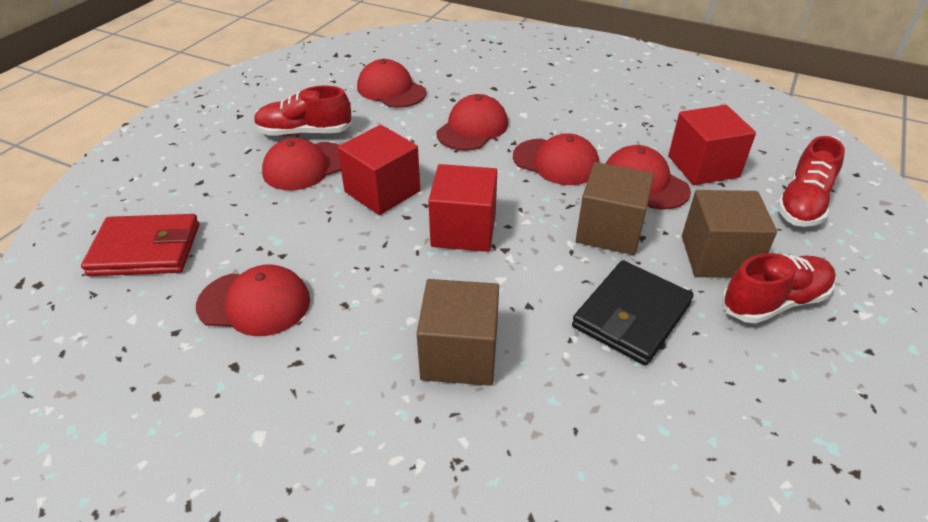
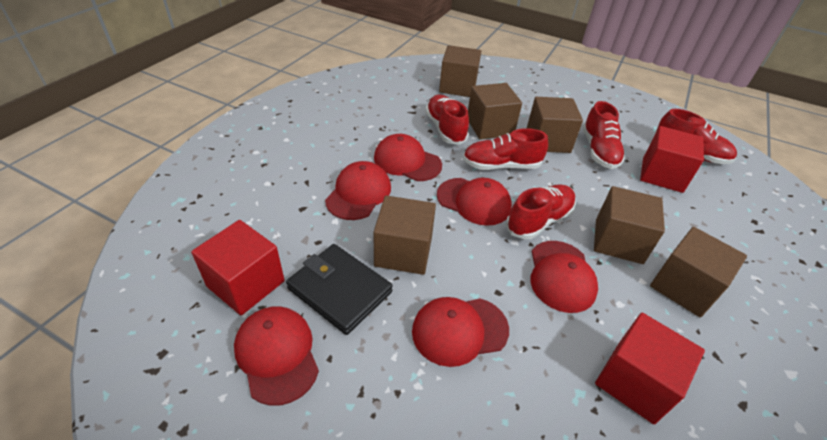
brown cube: [417,279,499,386] [576,162,654,255] [682,190,777,278] = 3 -> [374,196,436,275] [439,45,481,97] [468,83,522,140] [527,97,583,153] [594,186,665,264] [650,227,747,317] = 6
red shoe: [254,86,352,136] [721,253,836,324] [777,136,845,227] = 3 -> [425,95,469,145] [463,128,548,170] [506,184,576,239] [582,101,626,169] [655,109,737,164] = 5
red wallet: [81,214,199,276] = 1 -> none = 0

